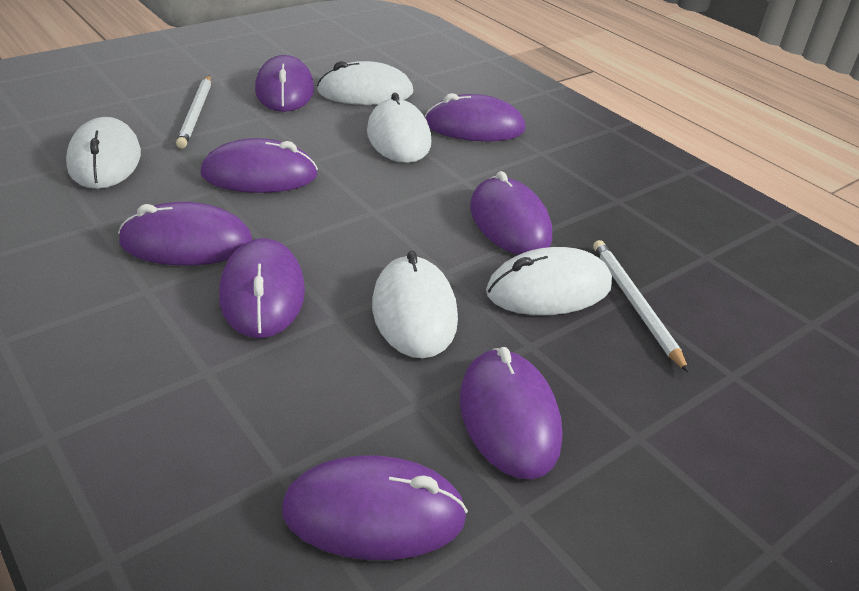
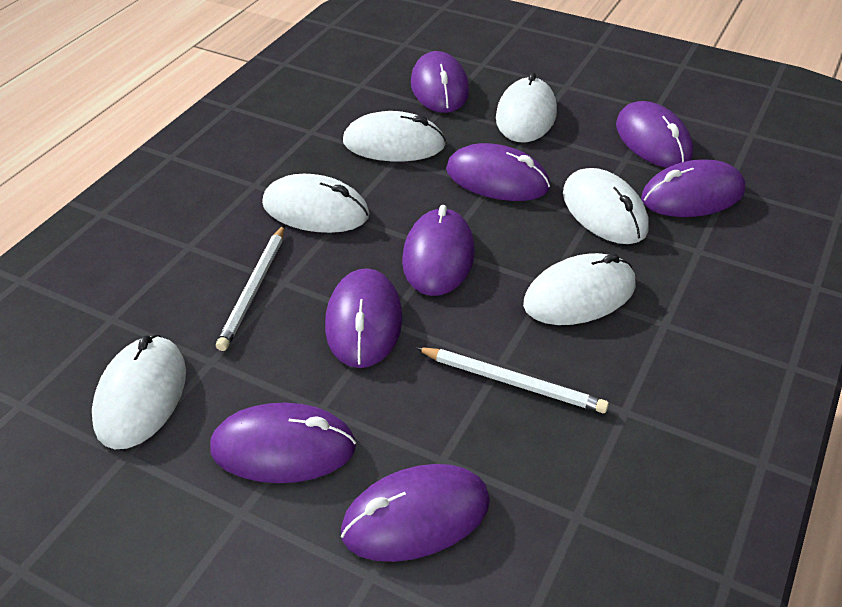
white mouse: [66,117,141,189] [317,61,413,105] [367,93,431,163] [372,251,458,358] [486,247,612,315] = 5 -> [92,335,186,449] [262,174,370,233] [343,111,446,162] [496,72,557,142] [523,253,636,325] [563,168,649,244] = 6

